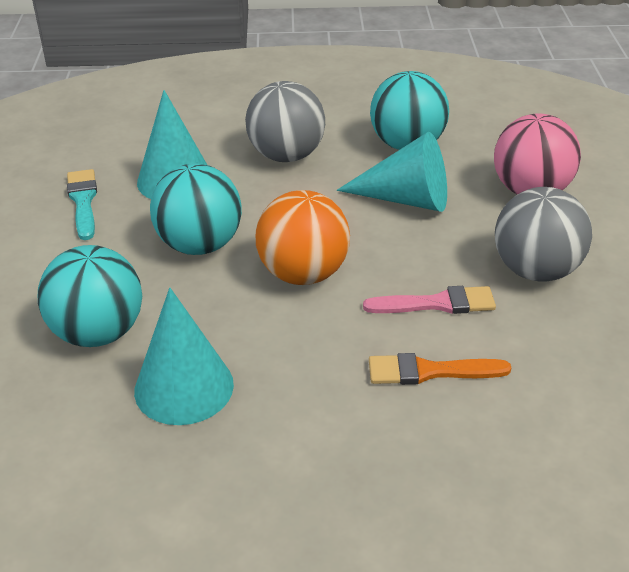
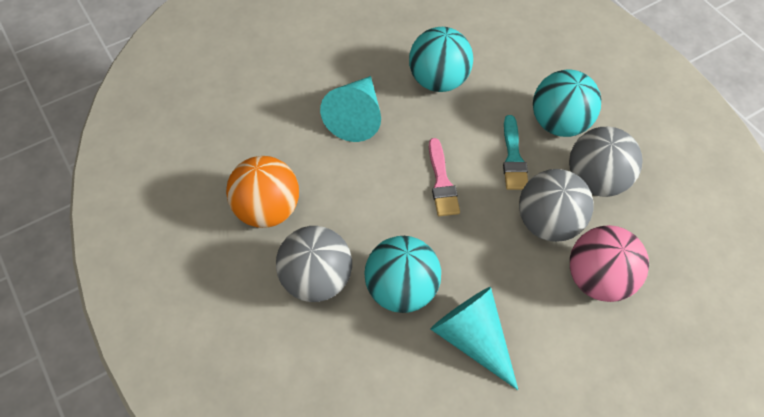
grey ball: [245,81,325,162] [495,187,592,282] = 2 -> [276,226,352,302] [519,169,594,242] [569,127,643,197] = 3
orange brush: [369,353,511,385] = 1 -> none = 0
turquoise cone: [134,288,234,425] [137,90,207,199] [337,132,447,212] = 3 -> [320,76,381,142] [431,287,518,390] = 2

